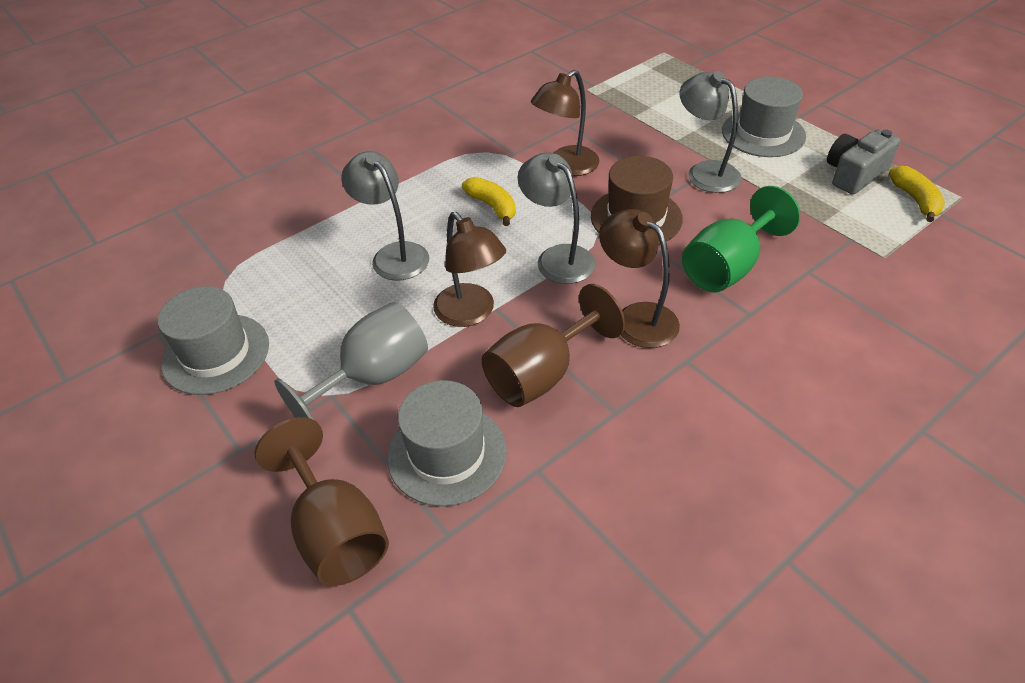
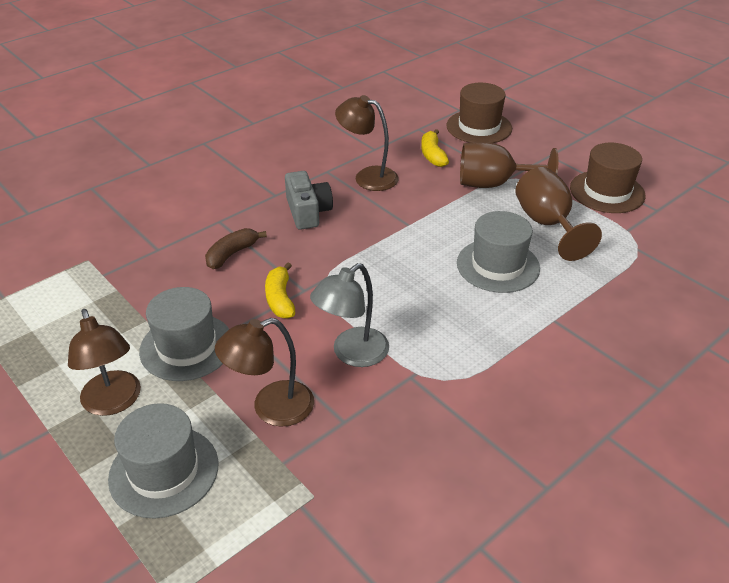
brown banana: none = 0 -> [205,228,267,269] = 1
brown hat: [591,156,683,244] = 1 -> [446,83,512,143] [570,143,646,213] = 2
green goblet: [682,186,800,293] = 1 -> none = 0
grey goblet: [274,302,428,419] = 1 -> none = 0
grey lamp: [342,151,429,281] [518,152,596,284] [680,71,741,193] = 3 -> [310,263,389,367] = 1

